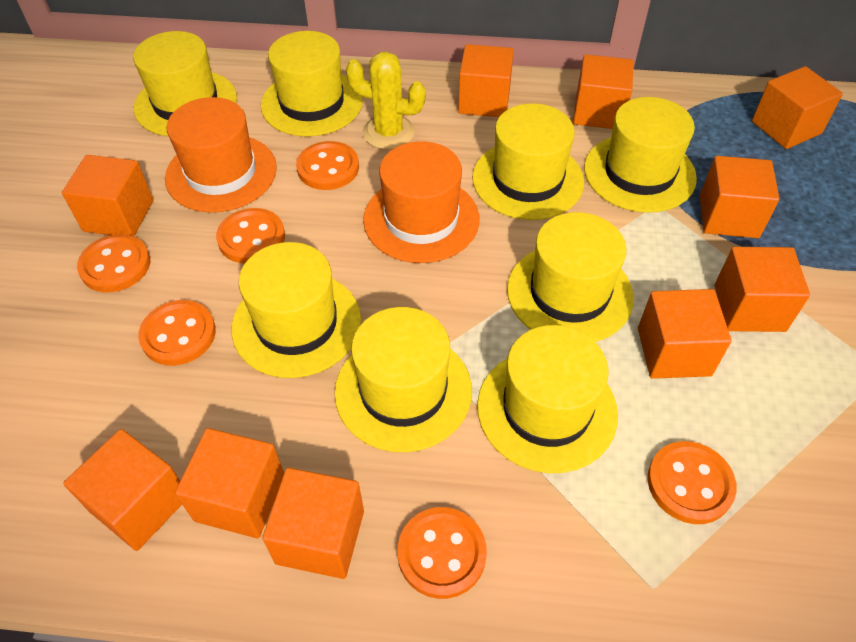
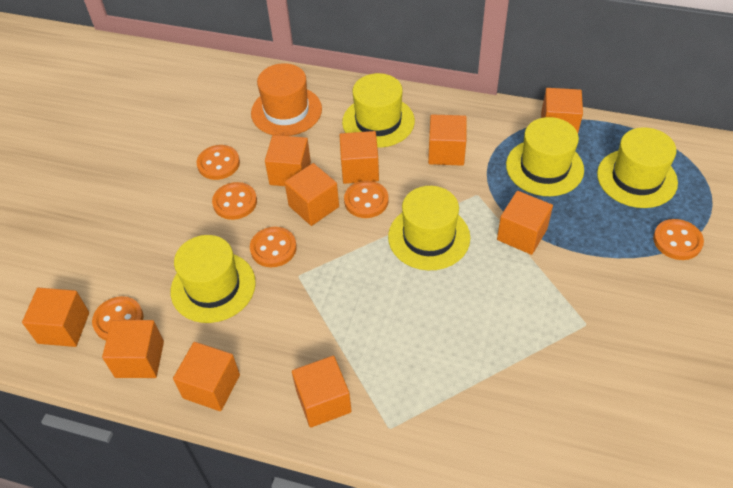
orange hat: [165,97,277,212] [363,141,480,263] = 2 -> [251,63,322,136] = 1
yellow cactus: [346,52,426,150] = 1 -> none = 0
yellow hat: [133,31,237,136] [231,242,361,378] [261,31,363,137] [334,307,472,452] [472,103,584,220] [477,325,618,473] [507,212,634,342] [584,97,697,213] = 8 -> [171,235,256,323] [342,73,415,148] [388,186,470,270] [506,117,584,196] [597,127,678,208] = 5

